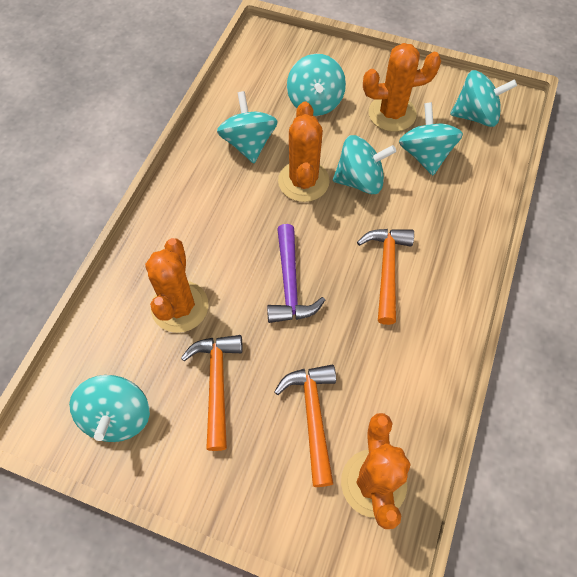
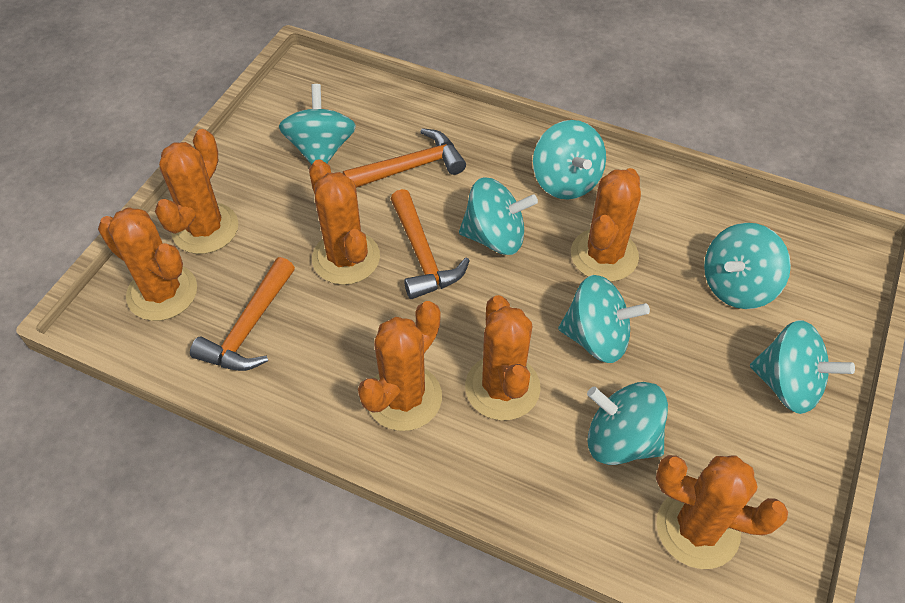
orange cactus: [145,238,208,333] [278,102,330,202] [341,413,410,529] [363,43,441,132] = 4 -> [98,207,197,321] [155,129,238,254] [309,159,380,285] [358,301,442,431] [465,295,541,420] [571,168,641,282] [656,455,788,569] = 7
purple hammer: [267,224,325,323] = 1 -> none = 0
turquoise spinning top: [69,375,150,442] [217,91,278,163] [287,54,346,116] [333,135,396,194] [399,102,463,175] [450,70,517,127] = 6 -> [279,84,356,165] [459,177,538,255] [533,120,606,200] [558,275,650,363] [587,382,668,465] [704,223,791,309] [750,320,855,414] = 7

